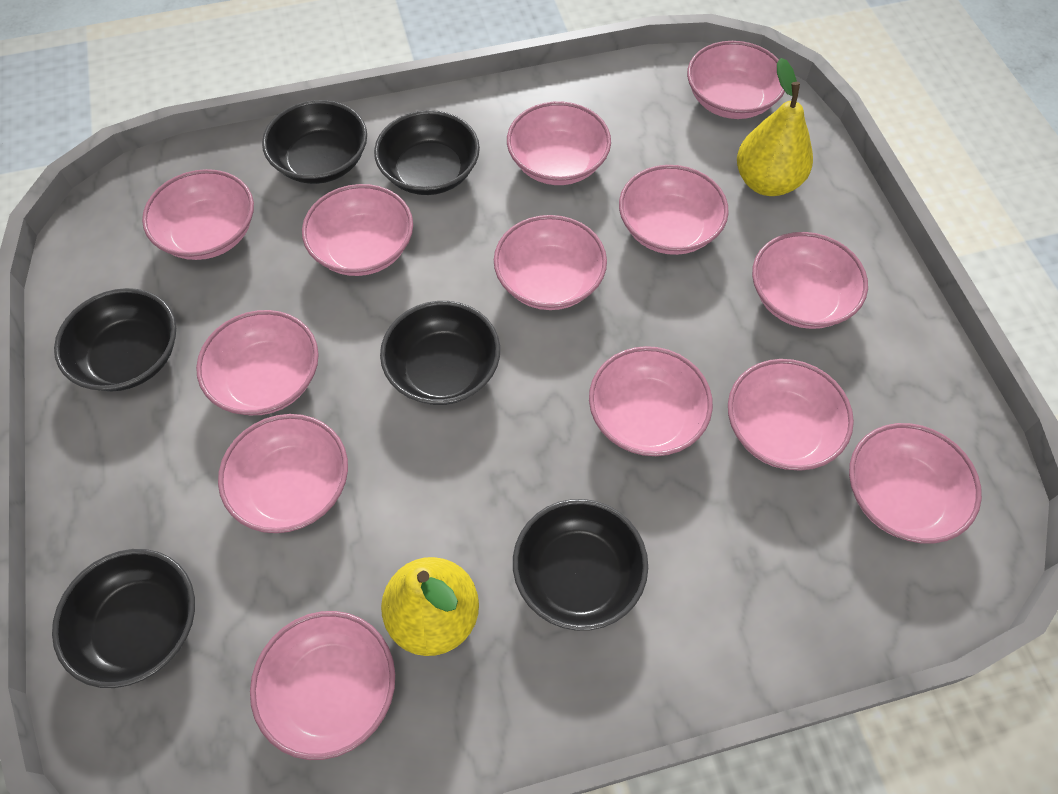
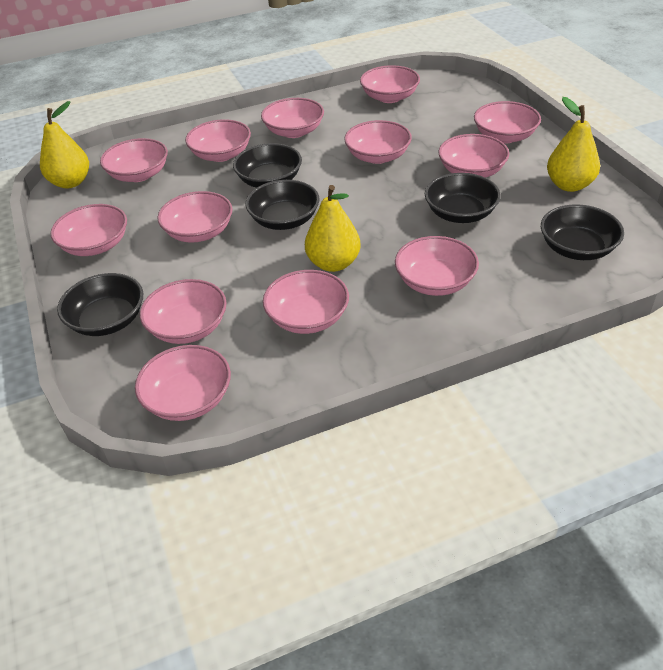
black bowl: [52,549,195,688] [54,288,176,391] [262,100,367,184] [374,110,480,195] [380,301,500,405] [513,499,648,631] = 6 -> [57,273,143,336] [233,143,302,188] [246,180,320,230] [425,173,501,223] [541,204,624,260] = 5
yellow pear: [381,557,479,656] [737,58,813,196] = 2 -> [40,101,89,188] [305,185,361,272] [547,97,600,192] = 3

